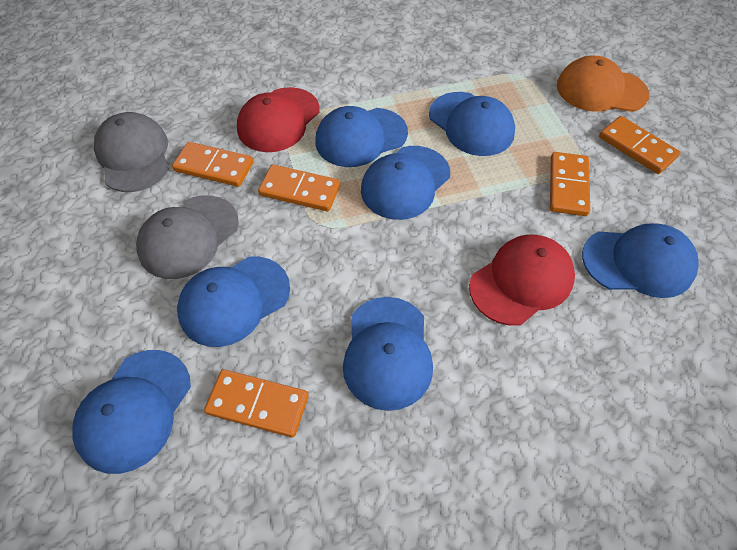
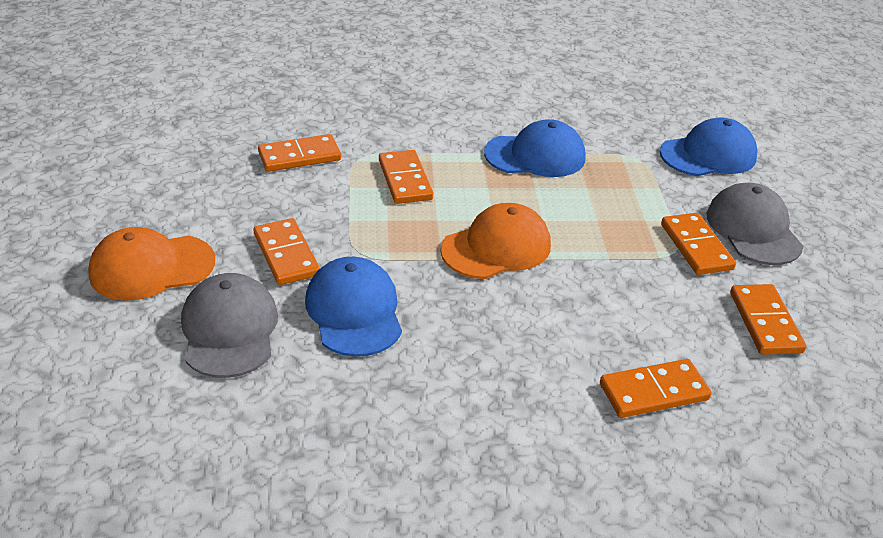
blue cap: [73,350,191,474] [177,256,290,347] [315,106,408,167] [343,297,433,411] [361,146,450,220] [429,92,515,156] [582,223,699,298] = 7 -> [305,257,402,357] [484,119,586,177] [660,117,758,176] = 3
orange cap: [557,56,649,112] = 1 -> [88,227,215,301] [440,203,551,279] = 2
orange domino: [172,142,253,187] [204,369,309,437] [258,165,340,211] [550,152,590,216] [599,116,680,174] = 5 -> [254,218,320,285] [258,134,341,172] [379,150,433,204] [600,359,712,418] [661,213,736,275] [730,284,806,355] = 6
red cap: [237,87,320,152] [469,235,575,326] = 2 -> none = 0

